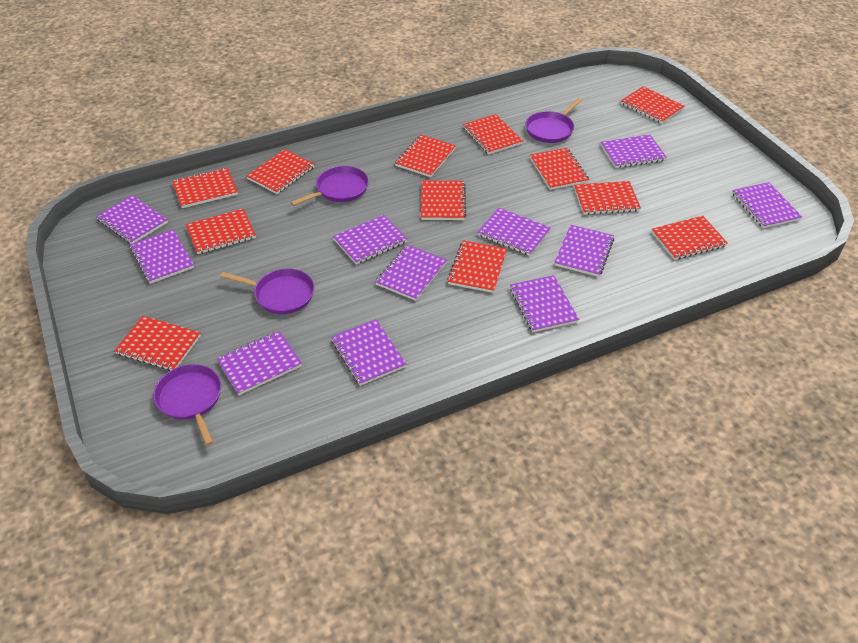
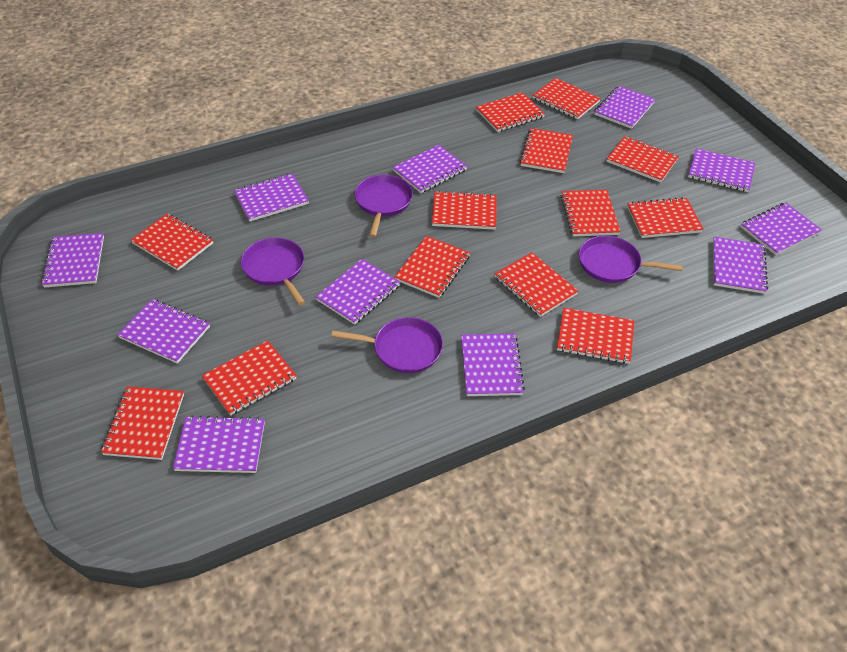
red notebook: [114,316,201,371] [172,168,238,208] [186,209,256,254] [247,149,314,194] [395,135,456,177] [421,181,466,220] [447,240,507,293] [463,114,523,154] [530,148,589,190] [574,181,641,215] [621,86,684,124] [652,216,728,260] = 12 -> [101,387,184,460] [131,213,213,271] [202,340,297,415] [395,236,470,298] [432,191,497,230] [476,92,545,132] [495,252,579,317] [520,128,573,173] [533,78,601,120] [557,308,634,364] [561,190,621,237] [606,136,679,183] [627,197,704,238] = 13

